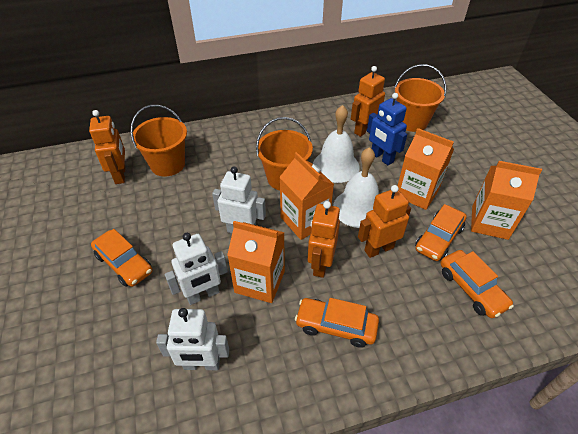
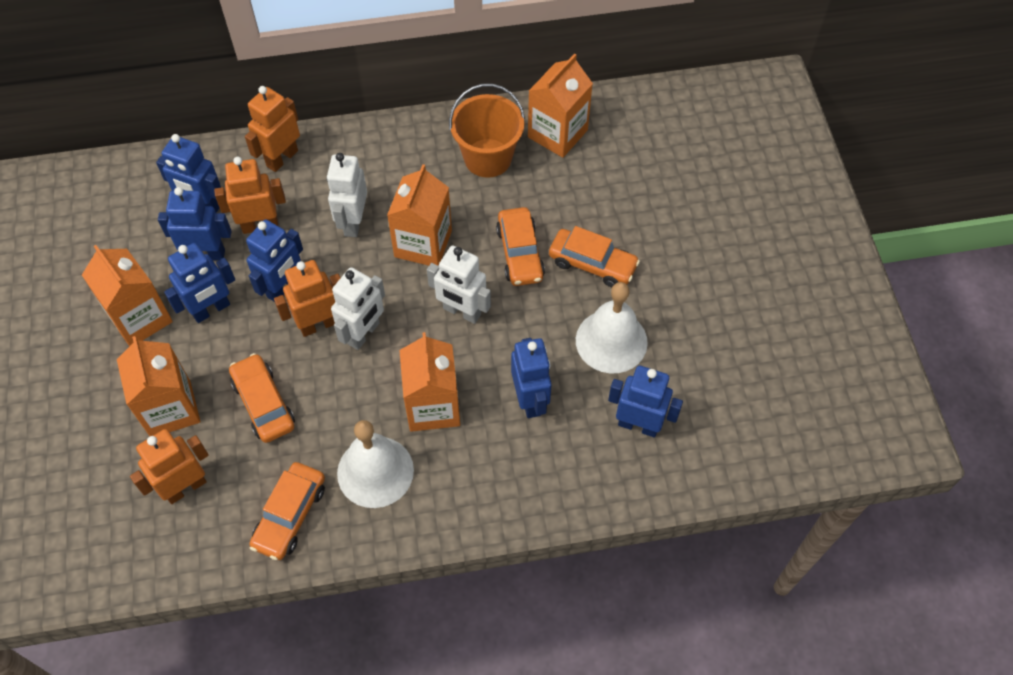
blue robot: [367,93,407,166] = 1 -> [156,134,221,213] [158,187,231,260] [164,243,235,323] [246,220,303,302] [511,338,552,418] [608,366,683,437] = 6
orange bucket: [130,105,187,177] [256,117,313,190] [394,64,447,132] = 3 -> [449,84,525,178] = 1
orange carton: [227,221,285,303] [280,152,334,240] [397,128,454,210] [471,161,542,240] = 4 -> [82,245,173,347] [117,336,200,436] [387,164,452,266] [399,332,460,432] [528,54,593,158] = 5

